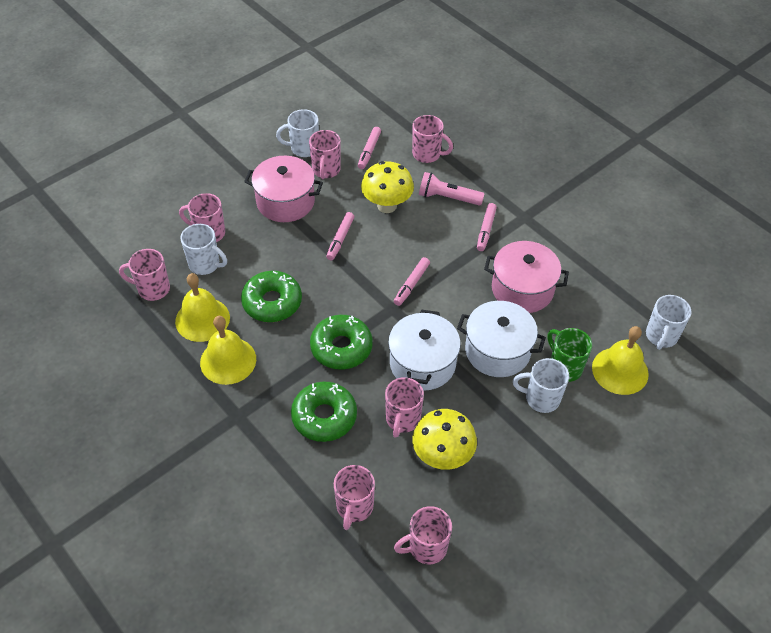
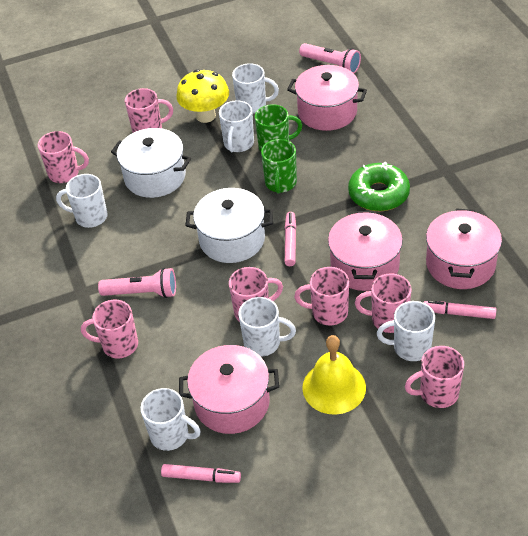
green donut: [241,271,302,322] [291,381,357,442] [310,315,373,370] = 3 -> [348,162,410,211] = 1
green mug: [547,328,592,382] = 1 -> [255,104,302,152] [261,139,297,194] = 2
pink flashlight: [419,172,484,206] = 1 -> [98,268,176,298] [299,43,361,73] = 2
pink marker: [326,212,354,260] [358,127,381,169] [394,257,430,306] [477,203,497,251] = 4 -> [161,464,241,483] [285,212,296,266] [424,301,496,319] = 3
pink pot: [244,156,323,222] [484,241,569,313] = 2 -> [179,345,279,434] [287,65,367,131] [328,211,403,291] [426,208,502,289] = 4
white mug: [180,224,227,275] [276,109,319,157] [513,358,569,413] [646,295,692,350] = 4 -> [56,174,108,228] [141,388,201,451] [219,100,254,152] [232,63,279,114] [238,297,296,357] [377,301,435,361] = 6
yellow bell: [175,273,230,342] [200,316,256,385] [592,326,649,395] = 3 -> [302,335,366,415] = 1
yellow mushroom: [361,161,414,213] [412,409,477,470] = 2 -> [176,69,229,123] = 1

